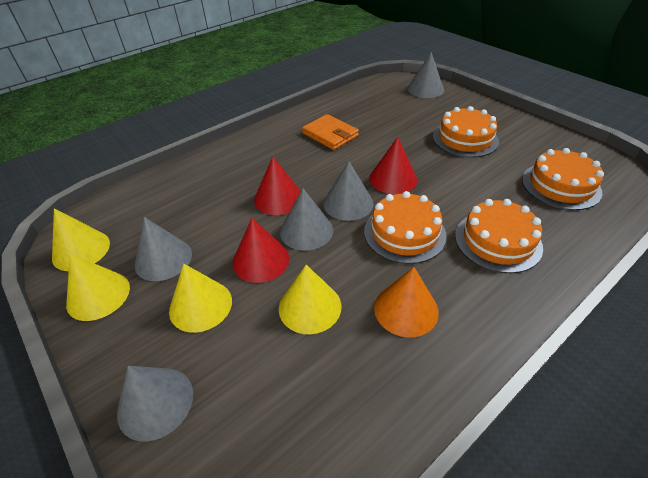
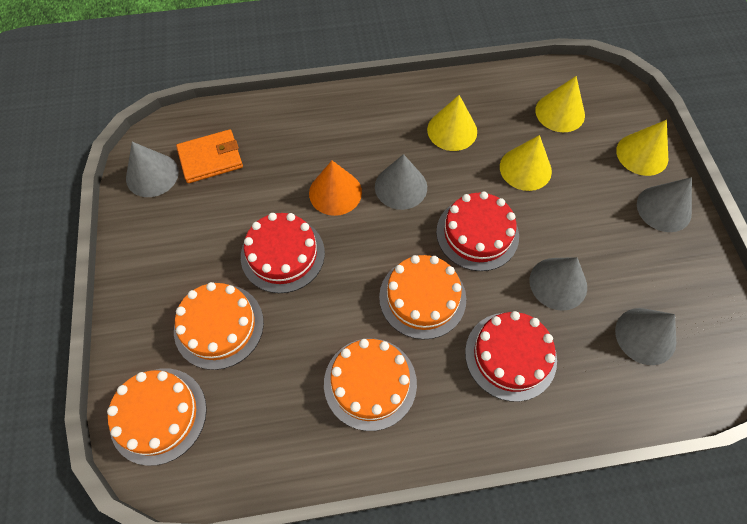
red cake: none = 0 -> [241,213,325,293] [436,192,519,271] [465,311,557,402] = 3
red cone: [232,218,289,283] [254,156,301,215] [370,137,417,194] = 3 -> none = 0

